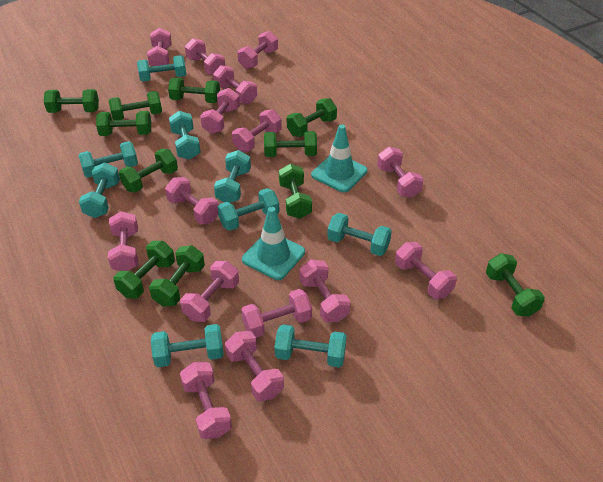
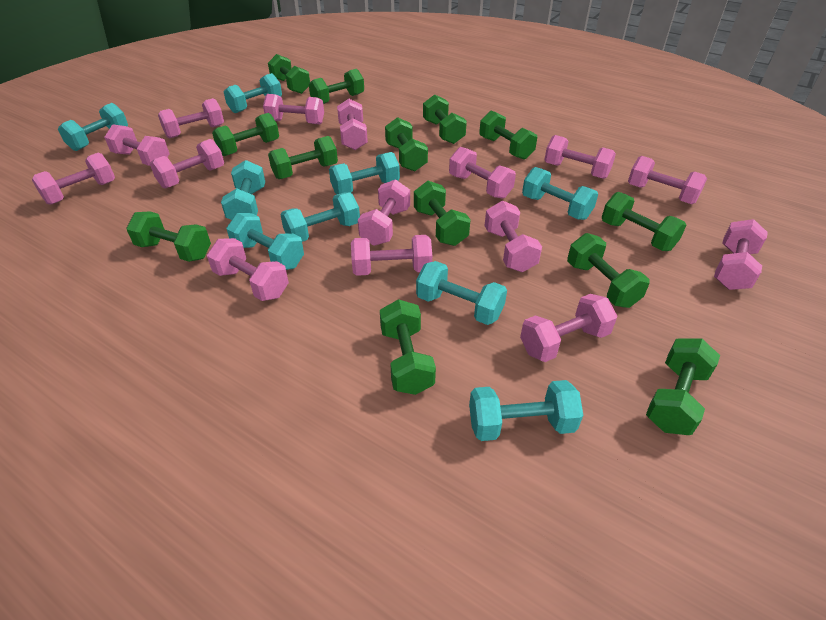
green dumbbell: [44,89,99,113] [96,111,151,136] [109,91,162,120] [113,241,175,299] [119,149,178,193] [149,245,205,306] [168,77,220,103] [264,131,317,157] [279,164,312,219] [287,98,337,137] [486,253,545,317] = 11 -> [126,211,211,262] [212,113,279,156] [268,54,310,94] [268,136,338,179] [309,69,364,104] [380,299,436,395] [385,117,428,171] [414,181,471,246] [423,94,467,144] [479,110,537,159] [567,233,650,308] [602,192,686,251] [646,339,720,435] = 13
turquoise traffic cone: [242,207,305,280] [311,124,368,192] = 2 -> none = 0

